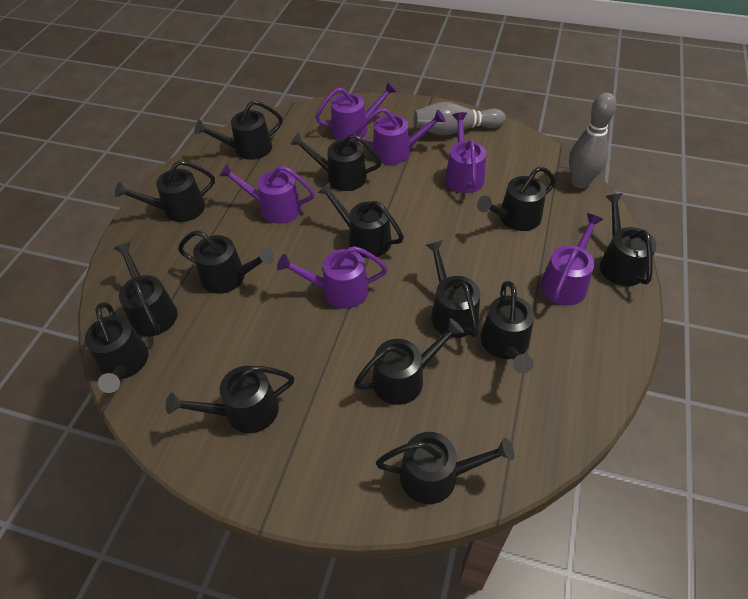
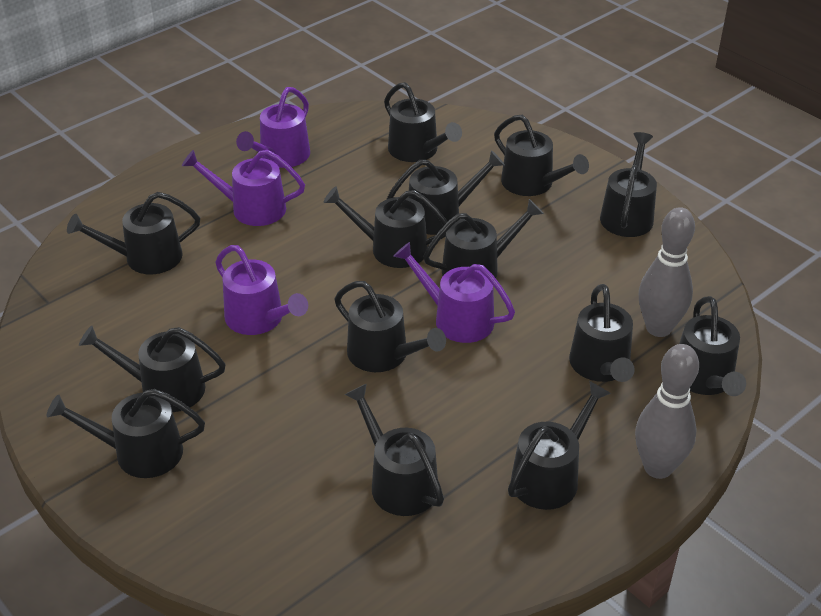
purple watering can: [219,163,315,224] [277,246,387,309] [315,81,397,141] [356,108,446,165] [445,112,486,193] [540,213,604,306] = 6 -> [182,150,305,226] [215,245,308,335] [236,87,310,168] [393,242,515,343] = 4

